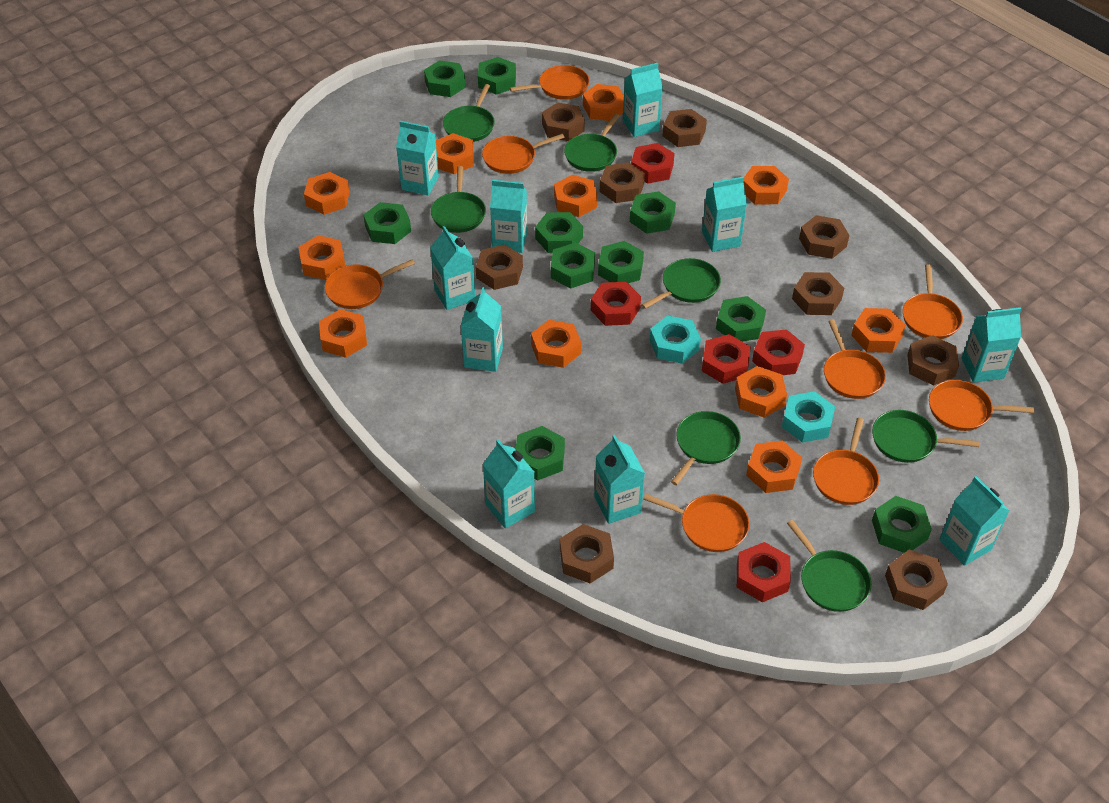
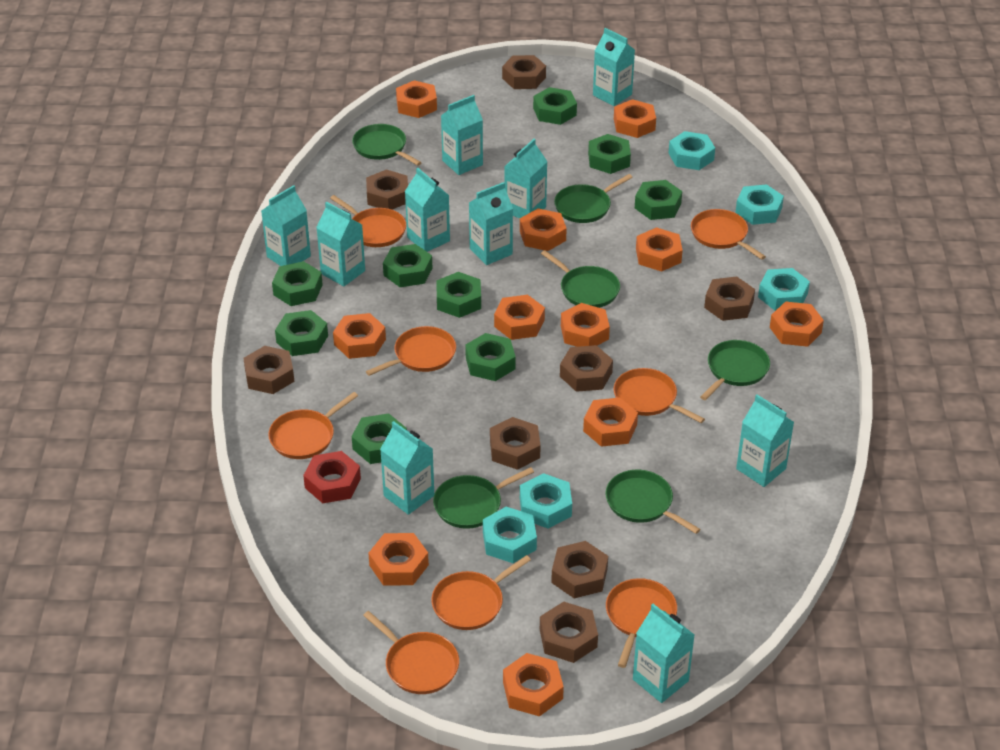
brown nut: [476,244,523,290] [542,102,585,141] [560,524,614,583] [600,162,645,203] [663,109,707,147] [792,272,844,315] [799,215,849,259] [885,550,948,610] [907,335,959,386] = 9 -> [243,346,294,394] [366,169,408,210] [490,417,541,470] [502,55,546,89] [540,602,598,663] [551,541,608,598] [560,345,613,392] [704,276,755,321] = 8
green nut: [364,202,411,244] [424,60,466,97] [478,57,516,95] [516,426,565,481] [535,212,583,253] [551,243,595,288] [598,241,644,283] [630,191,676,234] [716,296,766,342] [872,496,932,553] = 10 -> [272,261,323,306] [275,310,328,356] [352,413,407,464] [383,244,432,287] [436,272,481,318] [465,333,516,381] [533,87,577,125] [588,134,631,174] [635,180,682,220] = 9
green pan: [431,166,486,233] [443,84,495,142] [564,114,619,172] [641,258,721,309] [671,411,741,485] [787,520,872,612] [872,410,979,463] = 7 -> [352,124,422,166] [433,467,534,529] [541,250,620,308] [554,174,633,223] [605,470,701,534] [700,340,770,400] = 6
red nut: [591,282,641,326] [631,143,675,184] [702,334,751,384] [737,542,791,602] [752,329,805,375] = 5 -> [303,451,361,503] = 1
turquoise nut: [649,316,701,364] [782,391,835,443] = 2 -> [483,507,537,563] [520,473,572,529] [668,131,715,170] [735,184,784,225] [758,268,810,311] = 5

